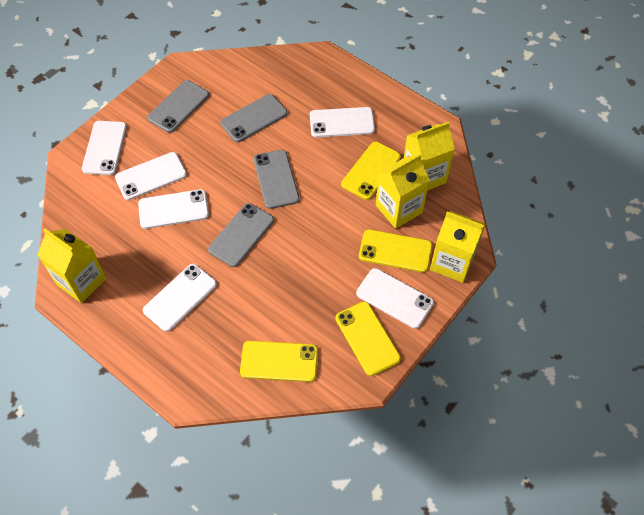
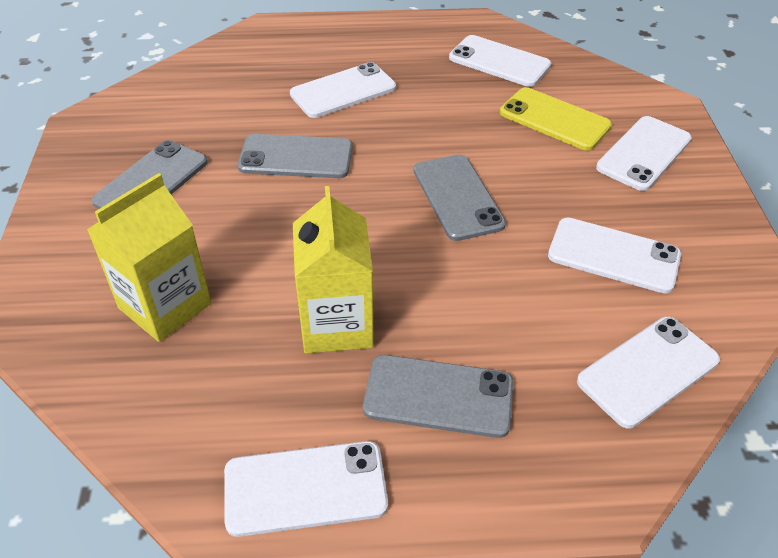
yellow carton: [37,229,107,303] [376,154,429,229] [404,122,455,191] [430,211,485,283] = 4 -> [87,173,211,342] [293,186,374,354] = 2
yellow phone: [240,341,318,382] [335,301,401,376] [341,142,401,200] [359,229,432,272] = 4 -> [500,87,612,151] = 1

